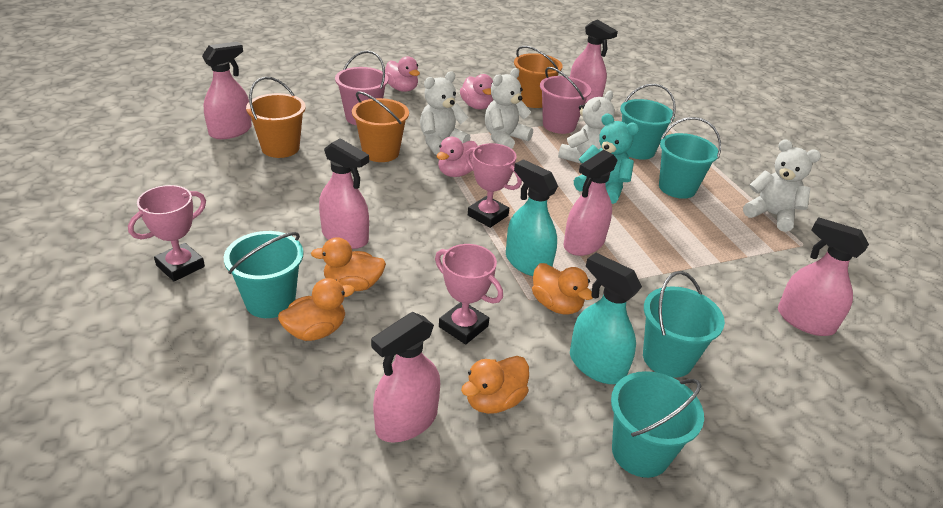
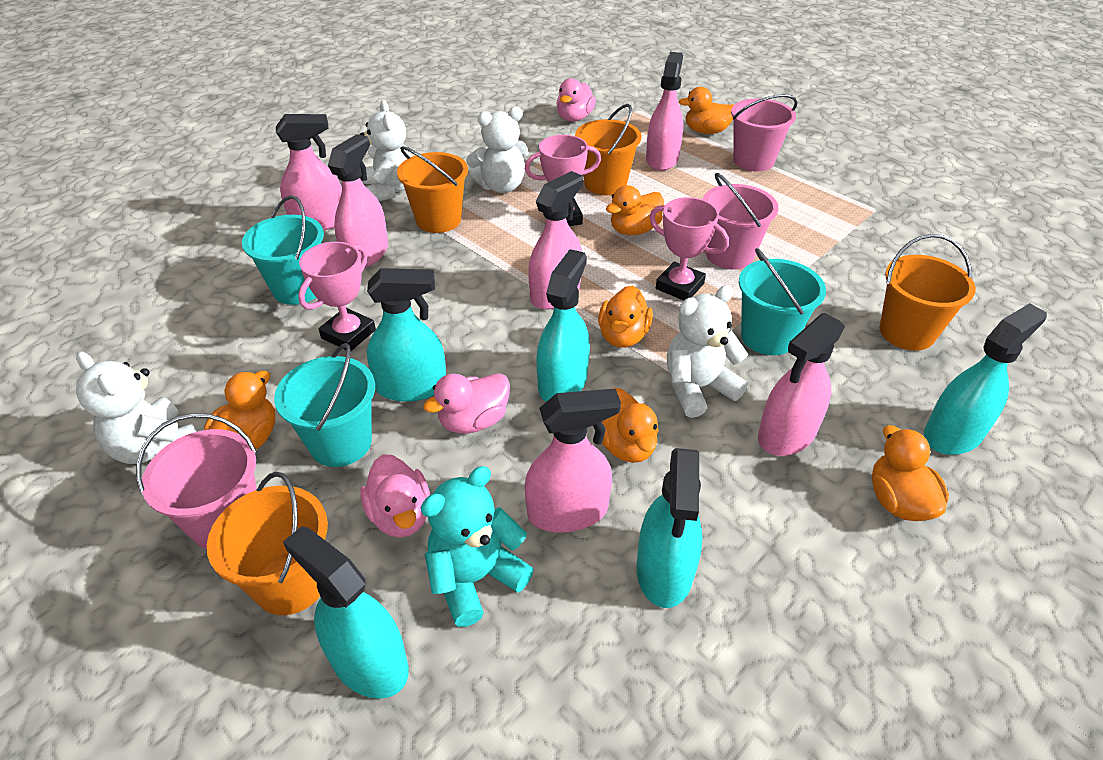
orange bucket: [246,77,306,158] [352,91,409,162] [514,46,563,108] = 3 -> [207,472,328,615] [397,146,468,233] [575,104,642,195] [879,234,976,351] = 4
orange duck: [278,278,355,341] [311,237,386,291] [461,356,529,414] [532,263,592,314] = 4 -> [204,371,275,449] [598,285,653,348] [602,388,659,463] [606,185,664,235] [678,87,734,134] [872,425,949,521] = 6
pink bucket: [335,50,388,125] [540,67,591,134] = 2 -> [136,413,257,549] [703,173,779,270] [731,94,798,171] = 3
turquoise bucket: [223,231,303,318] [611,371,704,478] [620,84,676,160] [643,271,725,378] [659,117,721,199] = 5 -> [242,195,324,305] [274,343,375,467] [739,248,826,355] = 3
turquoise spray bottle: [506,159,558,276] [570,253,642,384] = 2 -> [283,526,409,699] [367,268,446,402] [537,249,590,402] [637,448,702,608] [924,303,1047,455] = 5

